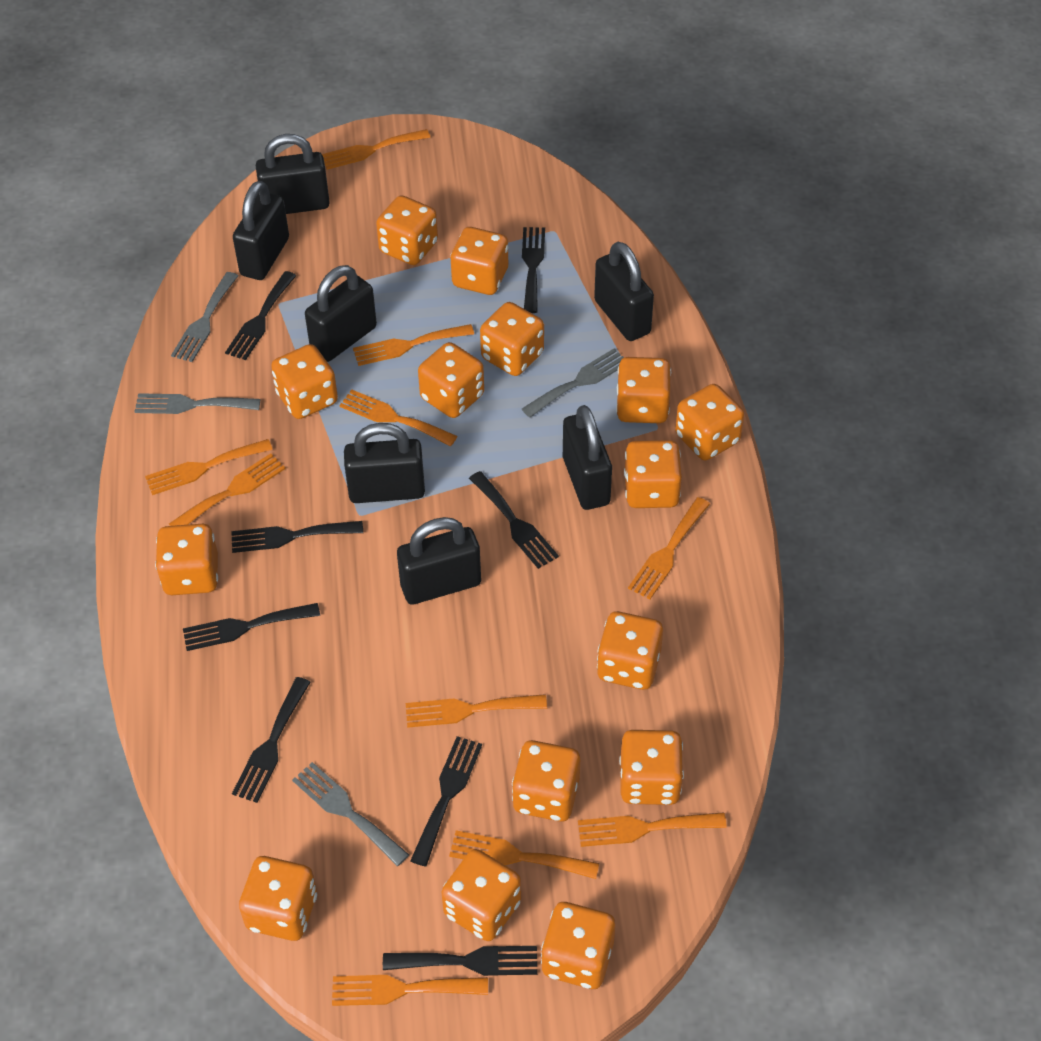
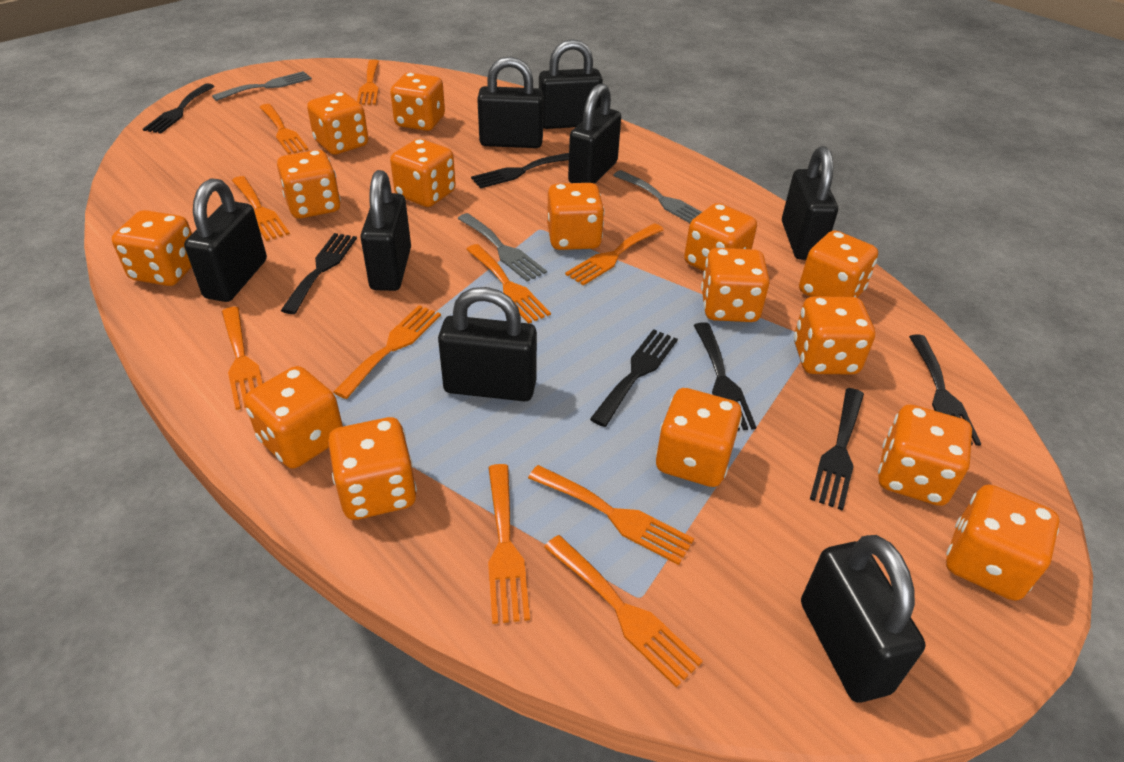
black fork: [183,603,320,651] [225,271,296,360] [231,521,363,553] [232,677,311,803] [383,946,537,976] [410,736,482,866] [469,471,559,569] [522,227,545,313] = 8 -> [143,83,214,133] [281,233,357,314] [471,153,569,189] [590,329,678,427] [694,322,756,431] [810,388,864,511] [909,334,981,446] = 7
black padlock: [233,181,289,280] [256,134,330,214] [305,265,377,362] [344,423,425,503] [397,517,481,605] [563,405,612,510] [594,242,654,341] = 7 -> [184,178,267,302] [360,170,411,291] [438,287,537,401] [477,57,543,148] [539,39,603,129] [568,83,621,184] [782,146,838,260] [801,535,925,703] = 8
grey fork: [134,393,260,414] [171,272,238,362] [292,762,409,866] [522,349,624,418] = 4 -> [212,71,312,101] [458,213,547,282] [613,170,702,223] = 3

